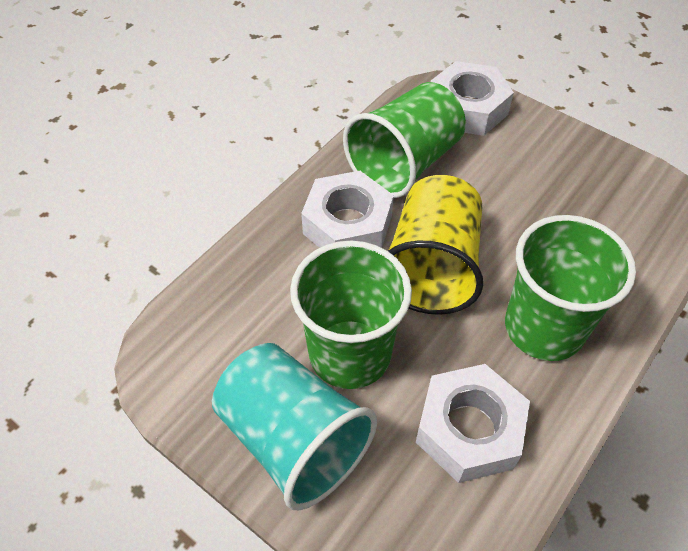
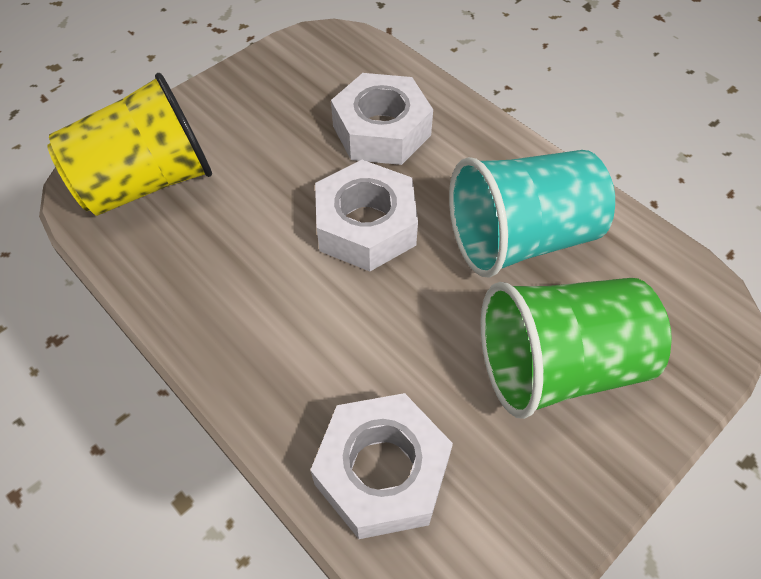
green cup: [290,240,412,389] [343,82,466,198] [505,215,636,361] = 3 -> [481,278,672,419] = 1

